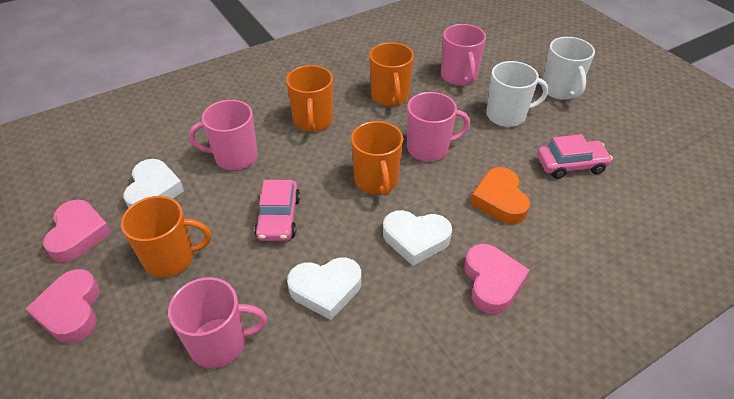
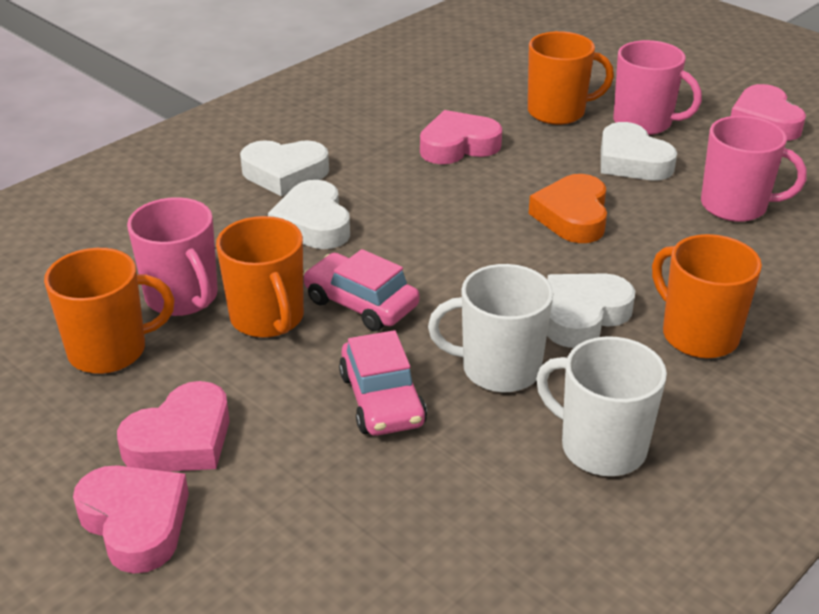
pink heart: [26,269,100,343] [43,200,111,262] [464,244,530,314] = 3 -> [73,465,189,574] [117,381,230,472] [420,110,502,164] [731,84,806,141] = 4
pink mug: [168,277,267,368] [189,100,258,170] [407,92,470,161] [441,24,486,86] = 4 -> [127,197,218,316] [613,40,702,135] [701,116,807,222] = 3
white heart: [123,159,184,208] [287,257,361,320] [383,210,452,266] = 3 -> [240,140,329,197] [268,180,350,249] [547,273,635,348] [601,122,677,180] = 4

